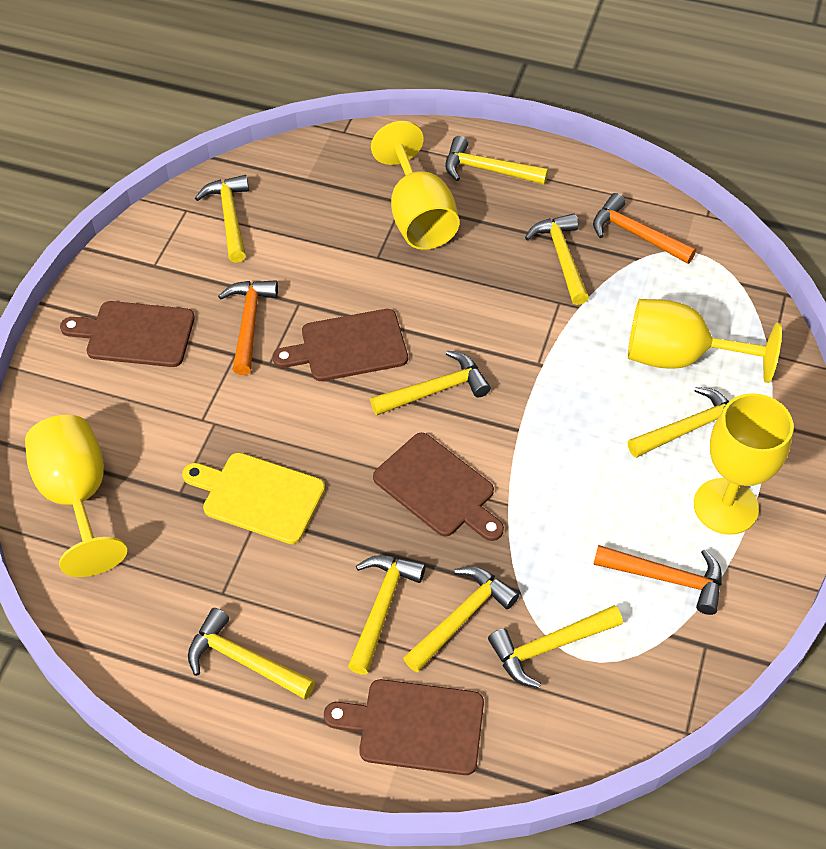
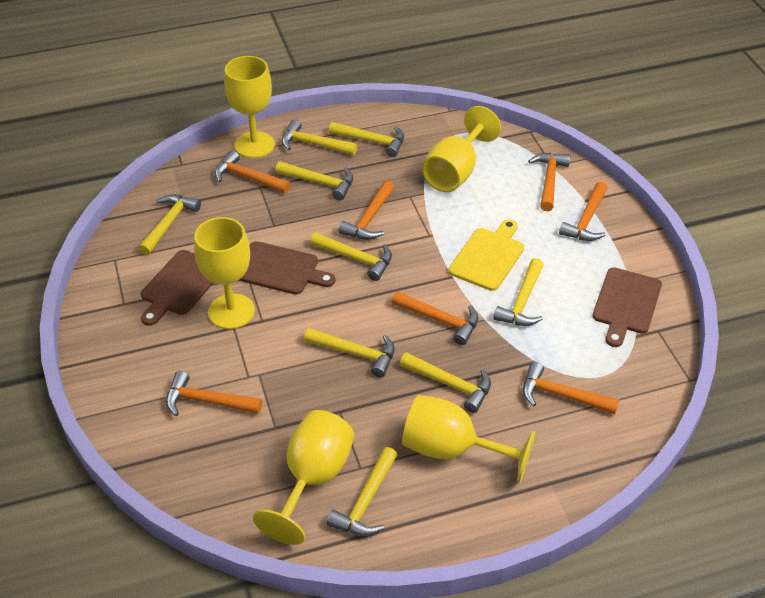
brown cutting board: [60,301,195,367] [273,309,408,381] [324,679,484,775] [373,433,504,541] = 4 -> [141,250,213,326] [238,241,335,295] [592,267,662,347] = 3
orange hammer: [218,280,278,375] [593,193,696,264] [593,545,722,615] = 3 -> [166,371,262,416] [215,150,290,193] [338,181,395,240] [392,291,478,345] [523,362,619,414] [528,153,570,211] [559,182,608,241] = 7
yellow goblet: [25,415,127,577] [371,121,459,250] [628,299,782,383] [694,393,794,535] = 4 -> [194,217,255,329] [224,56,275,158] [253,410,354,545] [402,395,536,483] [422,106,501,192] = 5

